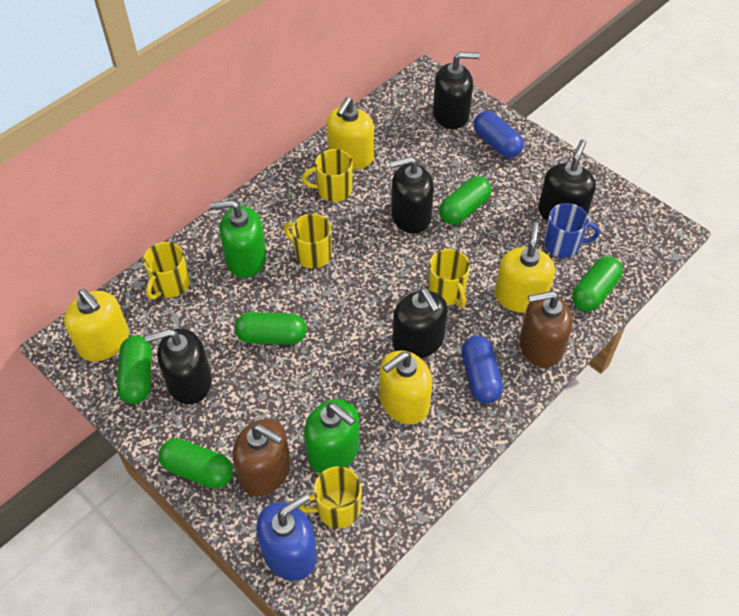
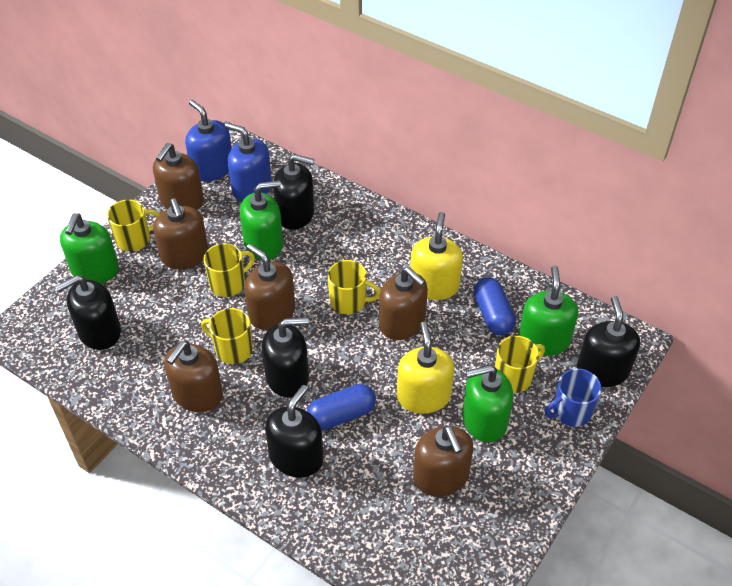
blue soap dispenser: [256,493,317,581] = 1 -> [185,100,232,181] [225,123,272,202] = 2
brown soap dispenser: [233,419,291,496] [519,291,573,368] = 2 -> [153,143,204,210] [153,198,209,269] [164,340,223,412] [244,244,295,330] [379,267,428,340] [413,425,473,497] = 6
green capsule: [117,336,152,404] [158,438,233,488] [235,312,307,345] [439,176,492,225] [572,256,623,312] = 5 -> none = 0
green soap dispenser: [210,200,266,278] [304,399,360,473] = 2 -> [60,213,119,283] [240,180,283,260] [462,365,513,442] [518,266,578,356] = 4
yellow soap dispenser: [64,289,129,361] [327,97,374,169] [379,351,432,424] [495,222,555,313] = 4 -> [397,322,454,414] [410,212,463,300] = 2

